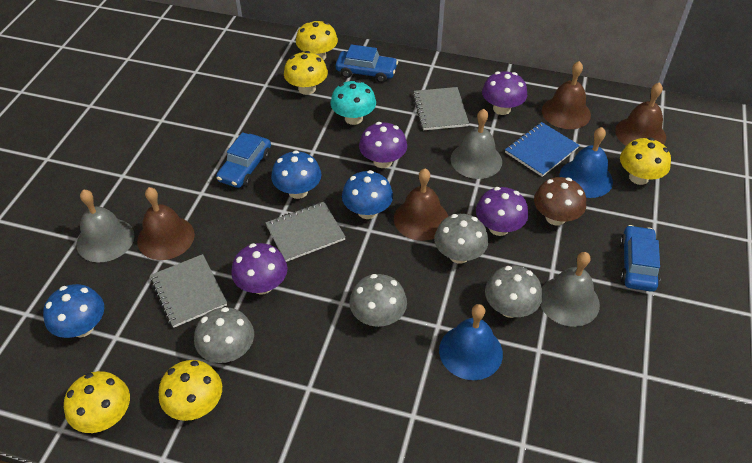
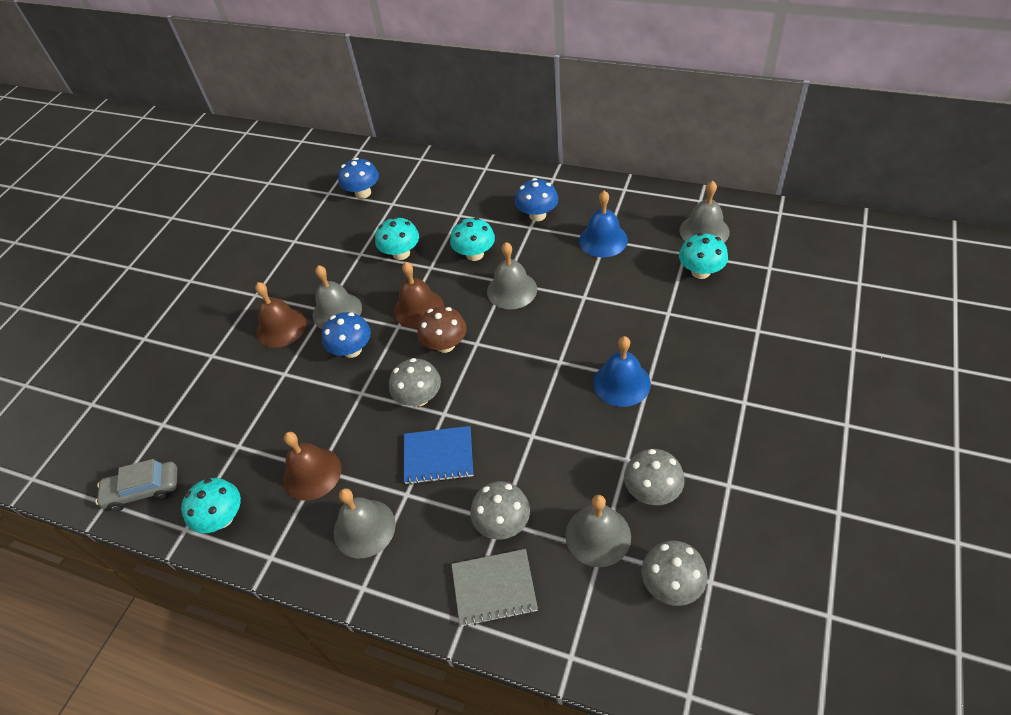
blue car: [216,132,271,188] [336,44,398,83] [620,225,660,292] = 3 -> none = 0
brown bell: [137,187,195,260] [394,169,448,241] [542,61,591,129] [615,82,666,146] = 4 -> [255,282,306,348] [283,432,341,500] [394,262,444,328] = 3
grey bell: [76,189,134,262] [451,109,502,179] [540,252,600,327] = 3 -> [312,265,362,329] [334,488,396,558] [487,242,537,309] [565,495,631,567] [679,181,730,243] = 5
grey car: none = 0 -> [95,459,177,511] = 1
grey notebook: [150,254,227,328] [266,202,345,262] [413,87,469,130] = 3 -> [451,549,538,627] = 1
purple mushroom: [231,243,287,294] [359,122,407,168] [476,187,528,236] [482,71,527,115] = 4 -> none = 0
turquoise mushroom: [331,80,376,125] = 1 -> [181,478,241,533] [375,217,419,260] [450,217,495,261] [679,233,728,279] = 4
yellow mushroom: [64,371,130,433] [159,360,222,421] [284,51,328,95] [296,20,338,60] [620,138,671,185] = 5 -> none = 0

